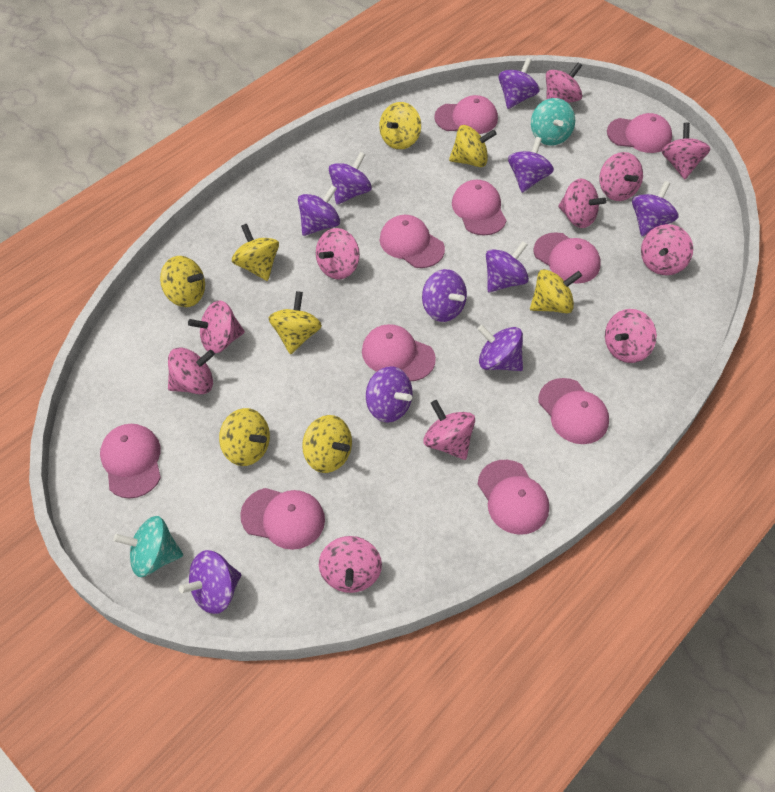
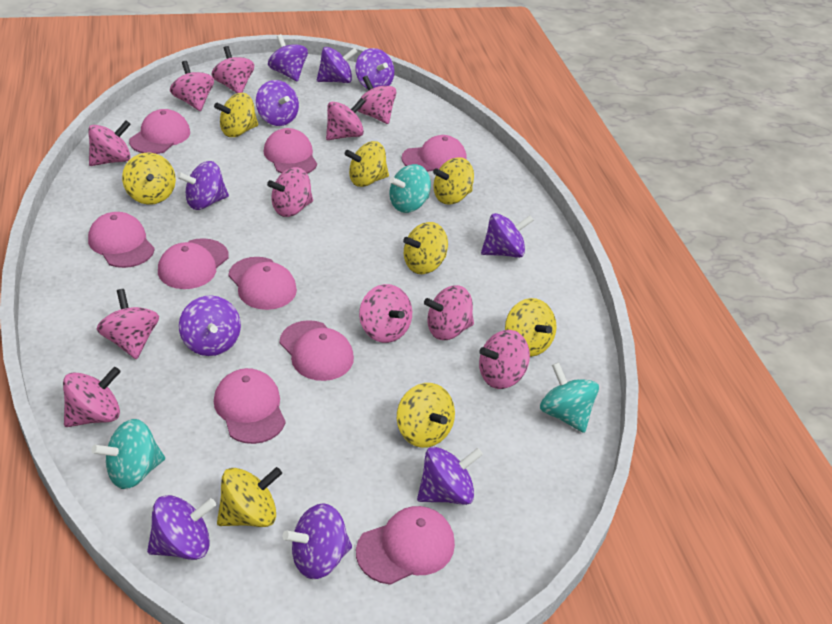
pink cap: [100,424,161,499] [240,488,325,550] [362,324,436,381] [380,215,445,268] [434,95,498,134] [452,180,507,235] [478,460,549,535] [534,232,601,284] [538,378,609,444] [607,113,672,153] = 10 -> [88,212,155,268] [129,109,190,154] [158,238,229,289] [214,368,286,444] [228,257,297,310] [264,128,317,174] [280,320,354,381] [356,506,455,585] [401,135,467,172] = 9
turquoise spinning top: [113,516,183,577] [531,98,575,146] = 2 -> [92,419,165,489] [389,164,431,213] [540,362,599,433] = 3

